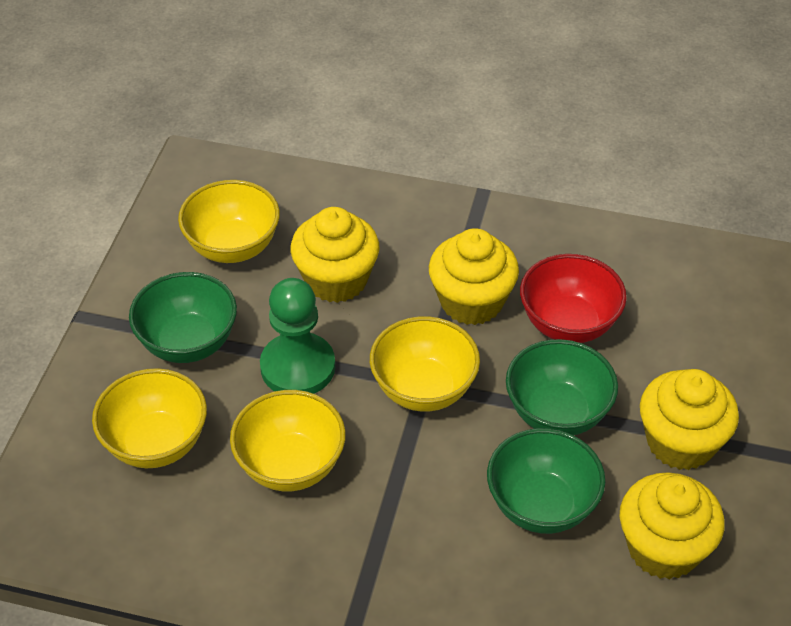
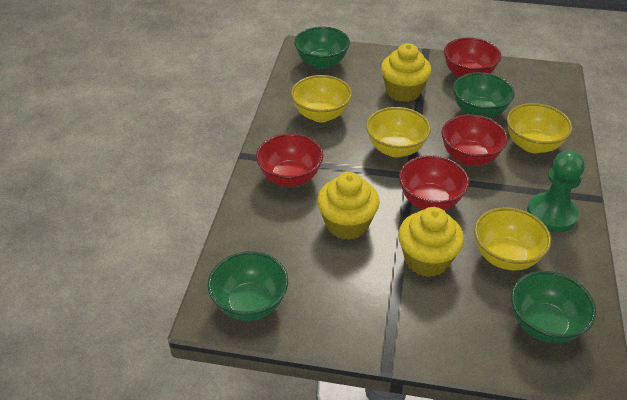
green bowl: [129,272,237,363] [487,428,606,534] [506,339,618,435] = 3 -> [208,251,288,321] [294,27,350,69] [453,72,515,118] [511,271,596,343] = 4
red bowl: [520,254,627,343] = 1 -> [256,133,323,187] [399,155,469,210] [442,114,508,166] [444,38,501,77] = 4
yellow cupcake: [291,207,379,303] [429,228,519,325] [620,472,725,580] [640,369,739,470] = 4 -> [317,172,380,240] [381,43,431,102] [398,207,464,277] = 3

